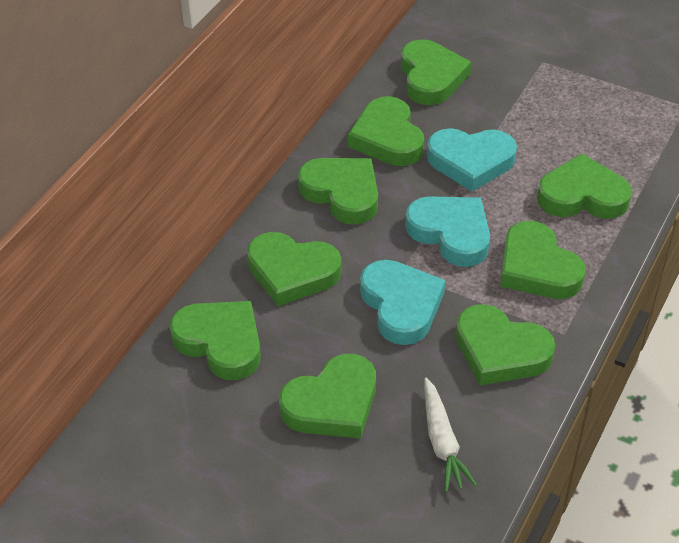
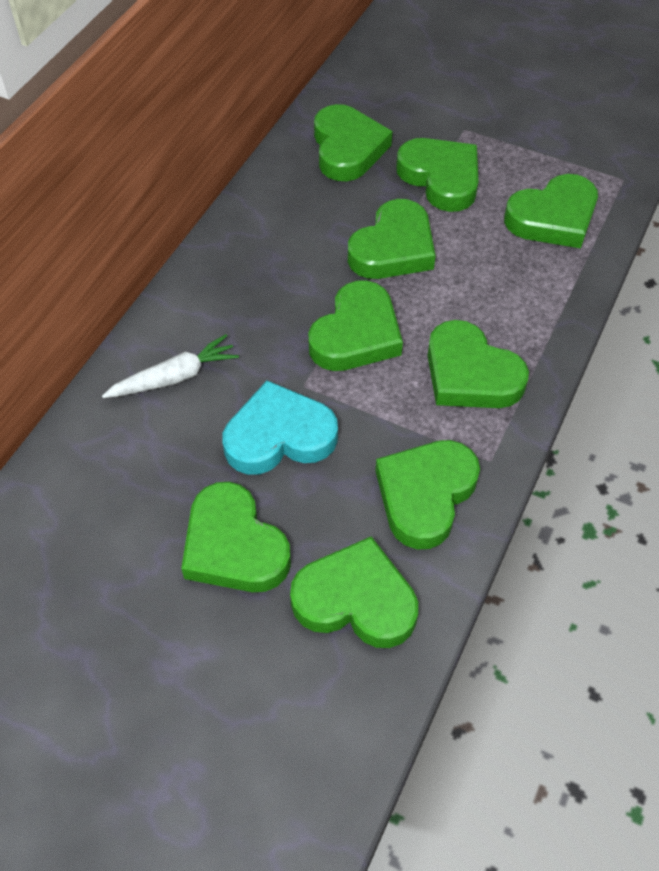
turquoise heart: [360,260,445,345] [405,196,490,267] [427,128,517,191] = 3 -> [222,380,338,475] = 1

